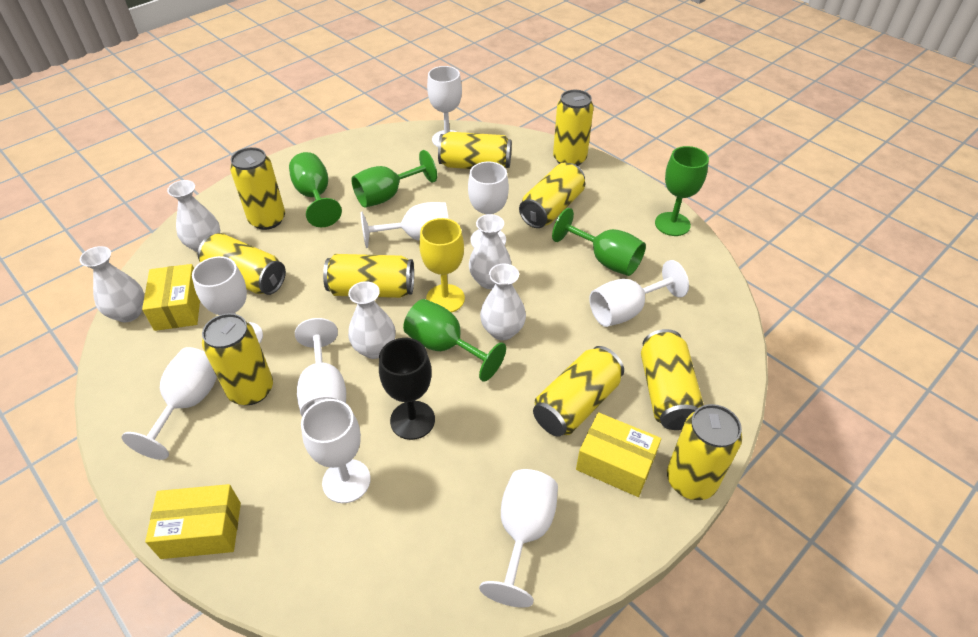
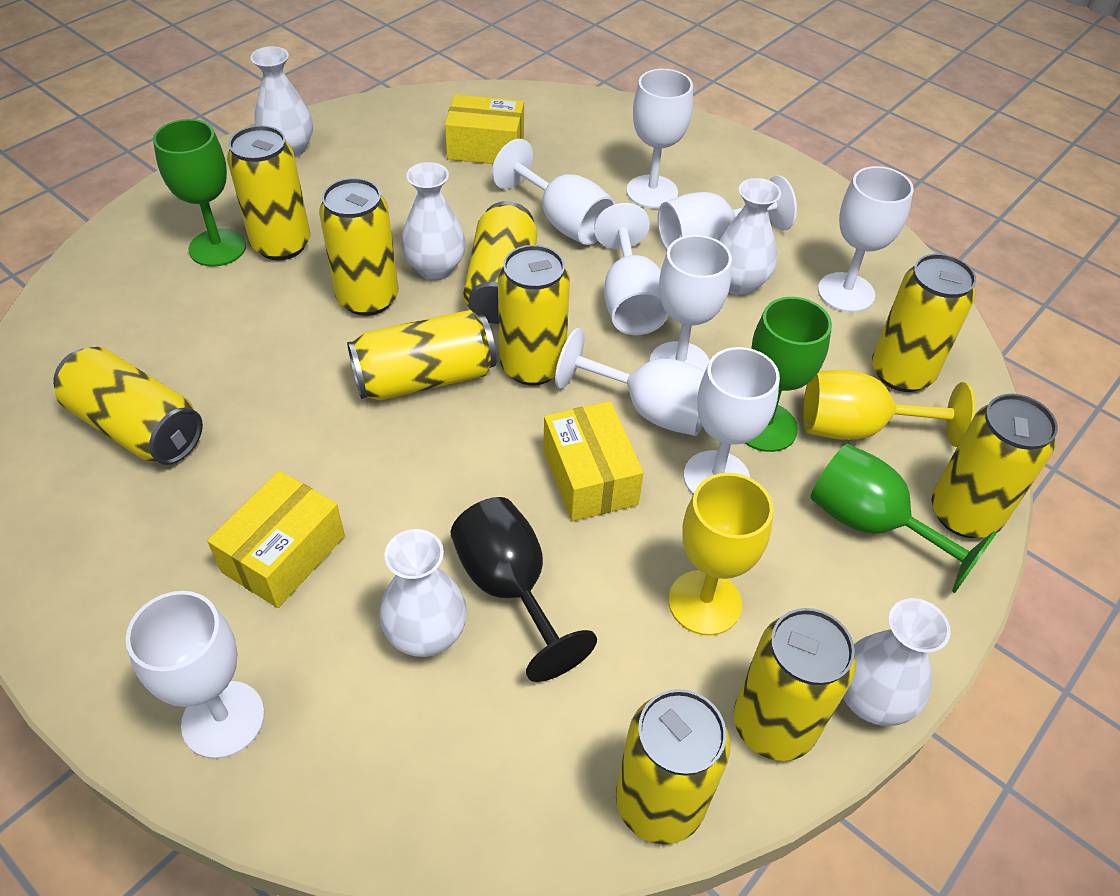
green goblet: [289,152,342,227] [351,150,437,208] [403,299,506,382] [552,208,646,276] [655,146,709,236] = 5 -> [153,119,246,267] [745,297,832,452] [810,444,997,593] = 3
yellow goblet: [420,218,465,313] = 1 -> [669,473,773,636] [803,370,976,447] = 2

